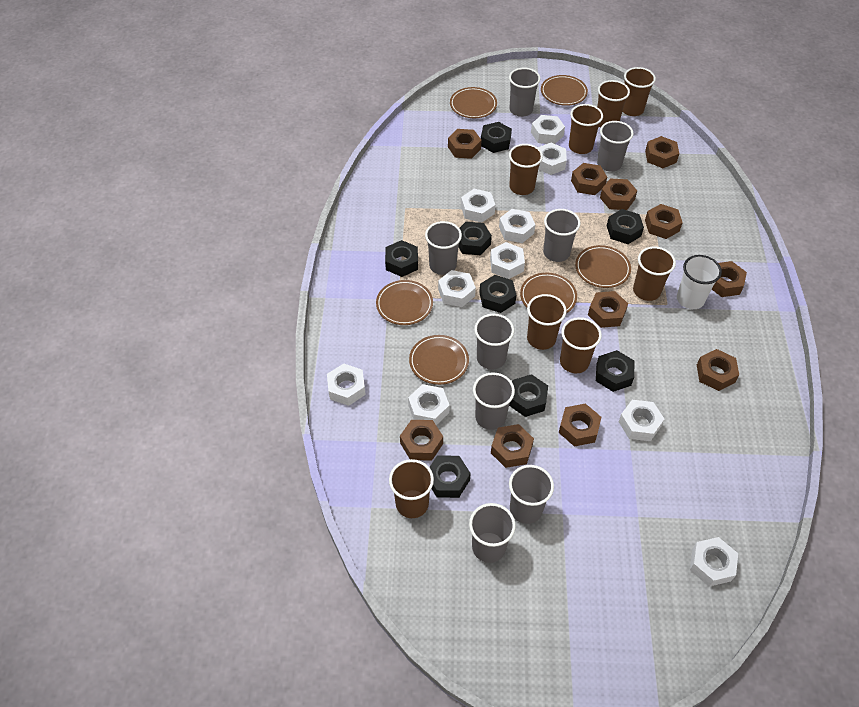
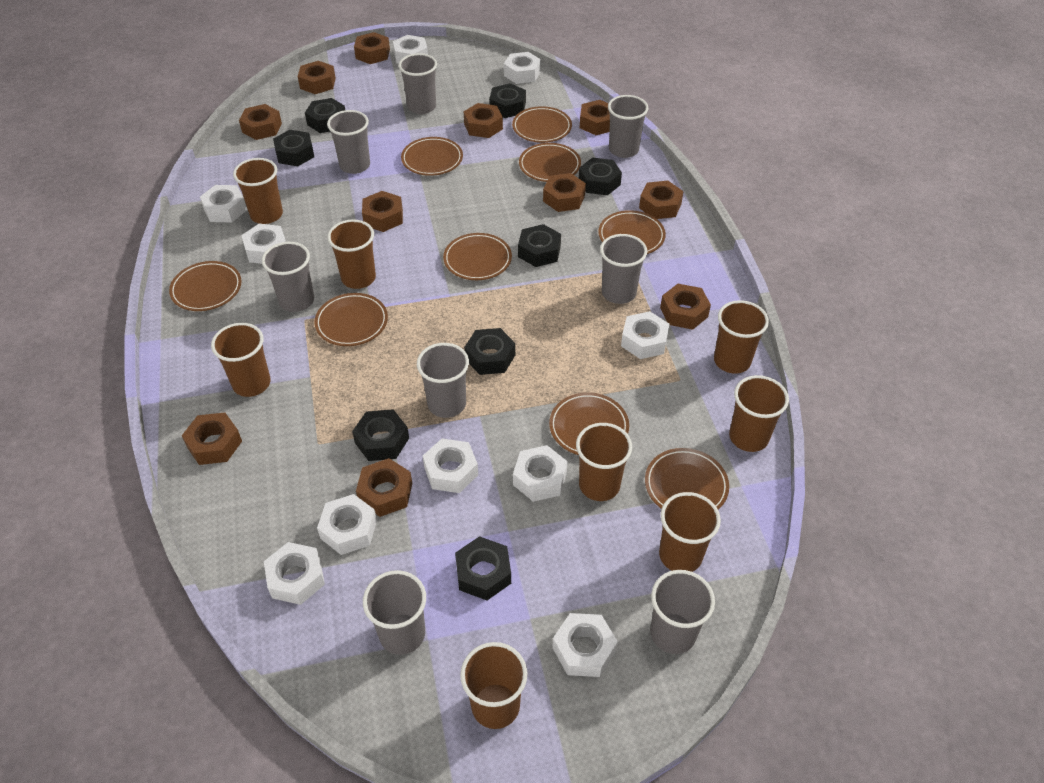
brown plate: [376,280,433,325] [409,335,469,385] [450,87,497,118] [520,273,577,314] [541,75,588,106] [575,245,631,288] = 6 -> [169,261,241,311] [314,293,388,346] [401,137,463,176] [443,233,512,280] [512,106,572,143] [519,143,581,182] [549,392,629,455] [598,210,666,254] [645,448,729,509] = 9
white cup: [677,255,722,309] = 1 -> none = 0

